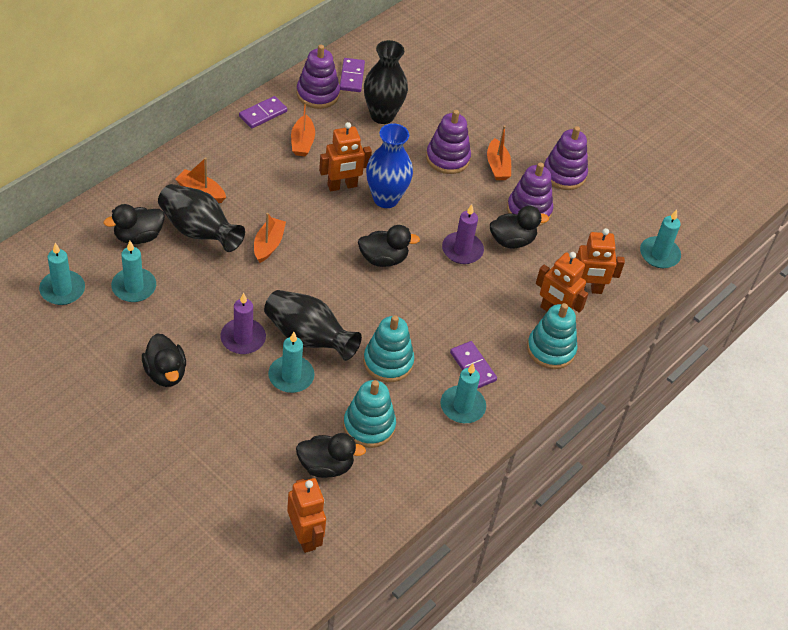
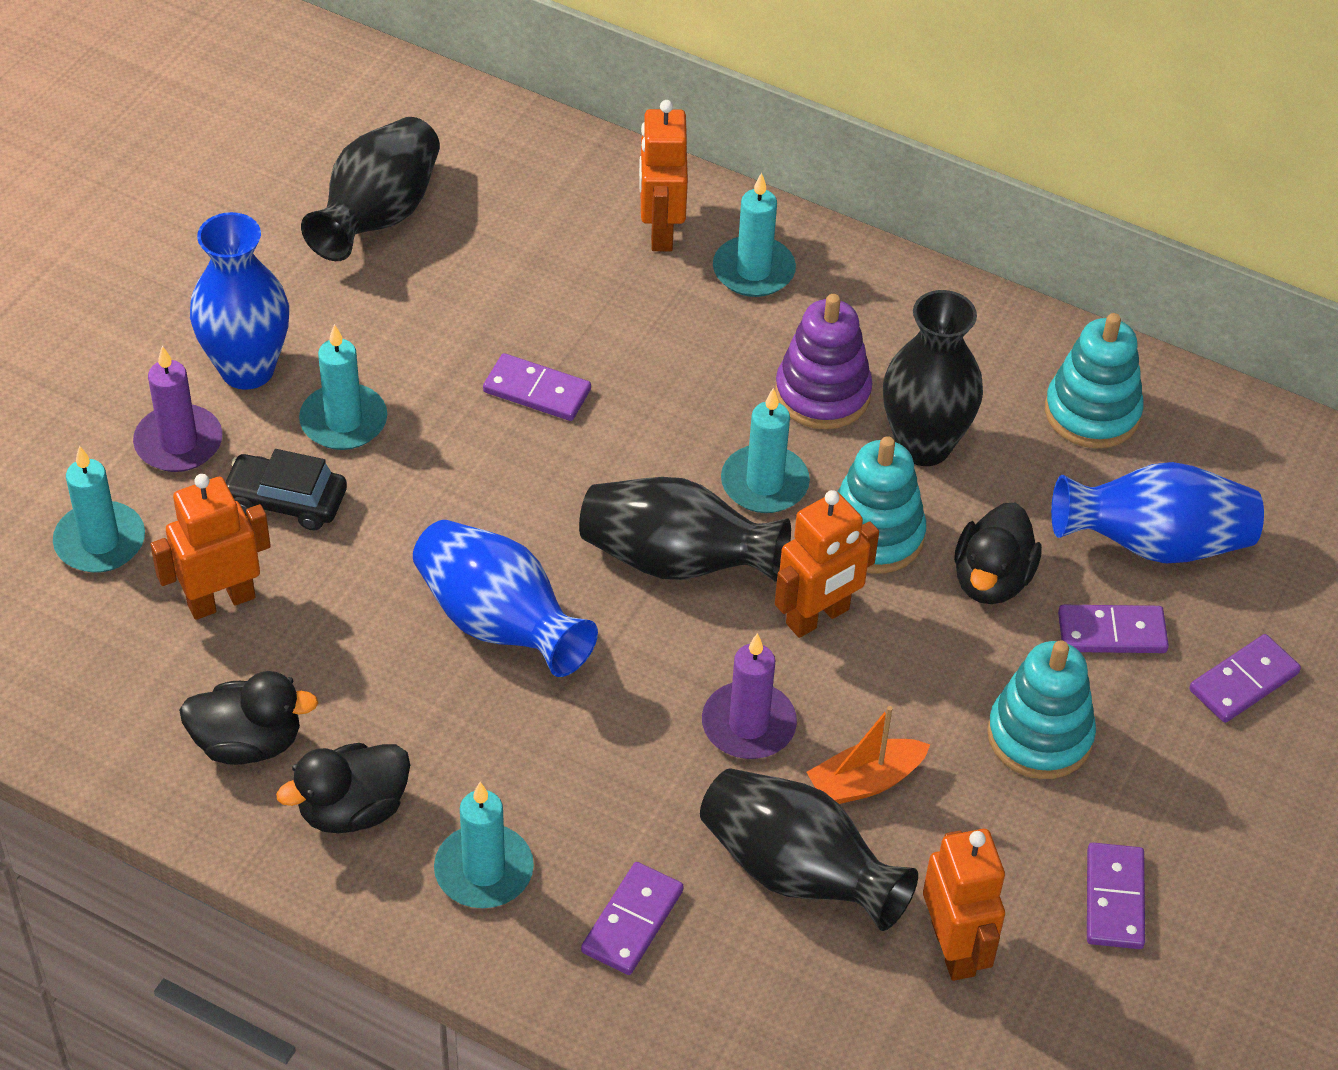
black car: none = 0 -> [225,449,347,531] = 1
black duck: [103,204,165,244] [142,333,186,387] [296,433,366,478] [358,225,420,267] [490,206,549,249] = 5 -> [179,671,318,765] [276,743,410,833] [954,502,1042,604] = 3
black vase: [158,184,245,252] [264,290,362,361] [364,40,408,124] = 3 -> [301,117,440,261] [579,477,791,582] [700,768,918,931] [883,290,983,466] = 4
blue vase: [366,123,413,208] = 1 -> [190,212,289,390] [413,520,598,677] [1051,462,1264,563] = 3
orange boat: [175,157,226,203] [254,213,286,263] [291,101,315,156] [487,125,511,180] = 4 -> [807,706,931,804] = 1
purple domino: [239,96,287,129] [340,58,365,92] [450,341,497,389] = 3 -> [483,353,591,421] [581,862,684,975] [1058,605,1169,653] [1087,842,1145,949] [1189,634,1301,723] = 5
purple stacking toy: [296,45,340,109] [426,110,471,174] [507,162,553,226] [544,126,588,190] = 4 -> [775,294,872,429] = 1

